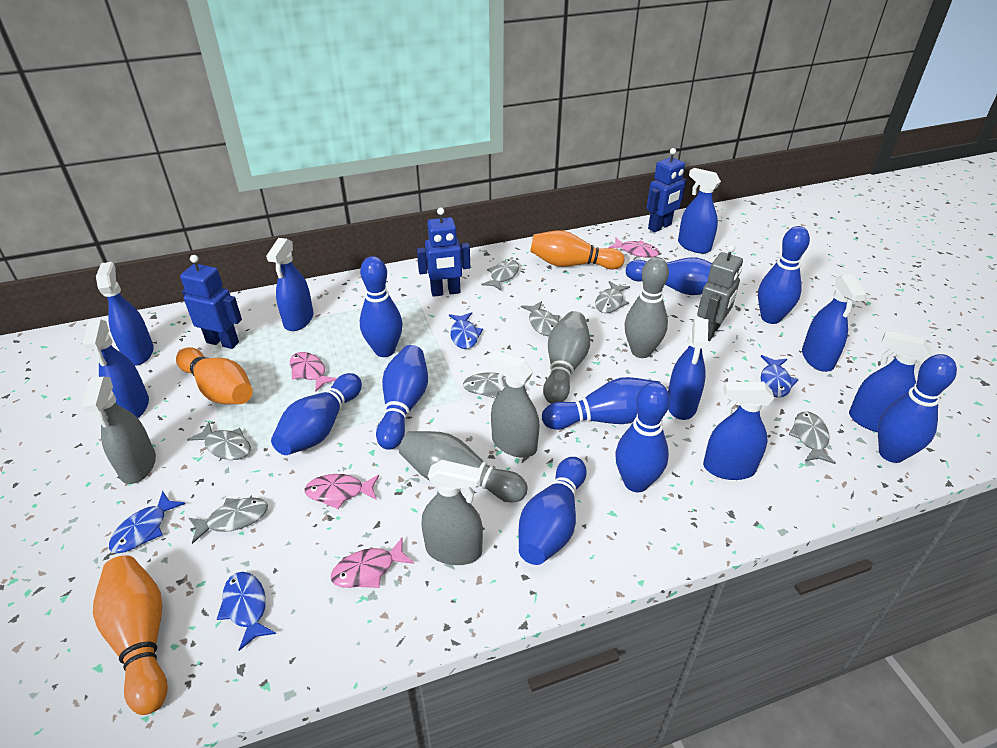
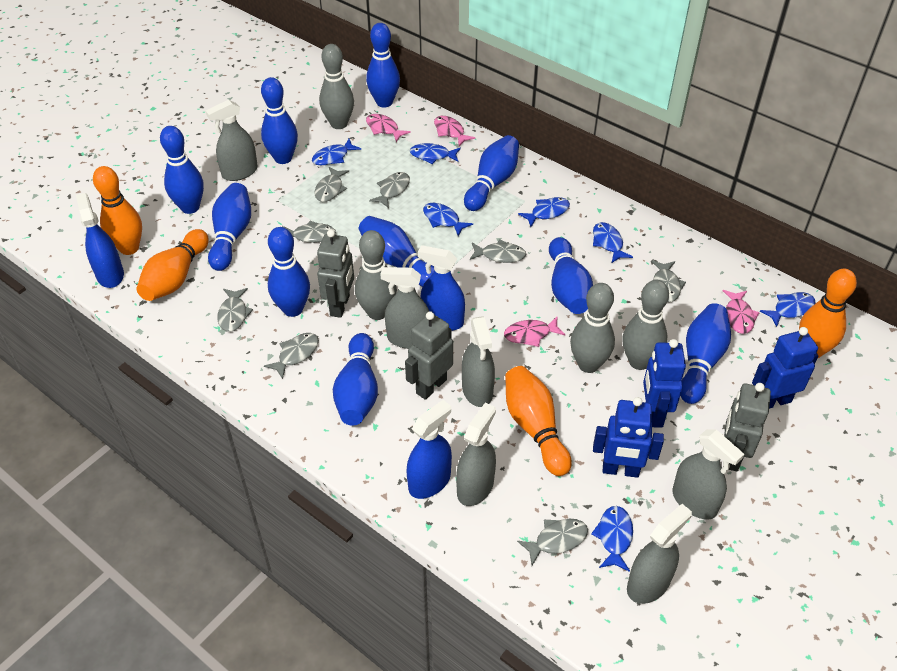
blue bowling pin: [271,373,362,455] [360,256,402,357] [376,345,428,450] [518,457,587,565] [542,377,661,430] [615,382,670,492] [626,257,712,295] [758,226,810,324] [878,354,957,463] = 9 -> [160,126,204,214] [208,183,251,271] [261,77,298,164] [268,227,310,317] [333,333,378,426] [359,216,434,287] [366,23,400,107] [464,135,519,211] [549,237,593,314] [680,303,731,404] = 10
blue fish: [109,491,185,553] [217,572,276,651] [449,312,483,349] [761,355,798,398] = 4 -> [312,139,361,165] [410,143,461,164] [423,203,473,236] [518,197,570,227] [591,506,633,572] [593,222,633,263] [760,292,815,327] = 7
blue spray bottle: [82,319,149,418] [96,262,154,366] [266,238,313,331] [668,318,708,420] [678,168,721,254] [703,382,774,480] [802,274,866,372] [849,331,931,432] = 8 -> [76,193,124,288] [407,400,452,499] [418,245,465,331] = 3
grey bowling pin: [399,431,528,502] [543,311,590,404] [625,257,669,358] = 3 -> [319,44,354,129] [355,230,397,320] [570,283,615,373] [622,280,669,370] = 4
grey fish: [187,422,251,460] [189,497,268,544] [463,372,527,398] [481,260,519,290] [521,301,560,336] [595,281,630,313] [789,411,836,464] = 7 -> [217,288,253,332] [264,333,319,379] [282,221,336,243] [314,167,349,202] [369,172,410,208] [470,240,526,263] [517,519,588,565] [651,260,686,302] = 8
grey robot: [697,244,743,341] = 1 -> [317,229,354,318] [405,311,453,400] [724,383,771,472] = 3
grey spray bottle: [82,377,156,484] [421,460,483,565] [489,351,540,458] = 3 -> [206,100,258,181] [381,267,430,349] [456,403,496,506] [462,316,495,407] [627,504,692,604] [672,429,744,520] = 6
orange bowling pin: [93,555,168,715] [176,347,253,404] [530,230,625,270] = 3 -> [93,166,142,255] [136,229,209,301] [505,366,572,476] [799,269,857,358] = 4

